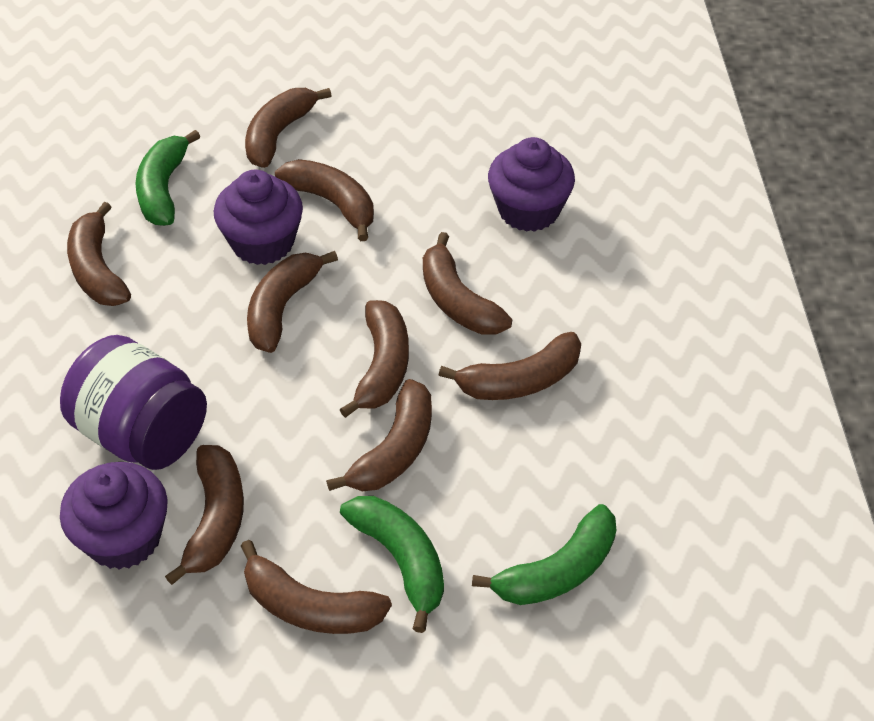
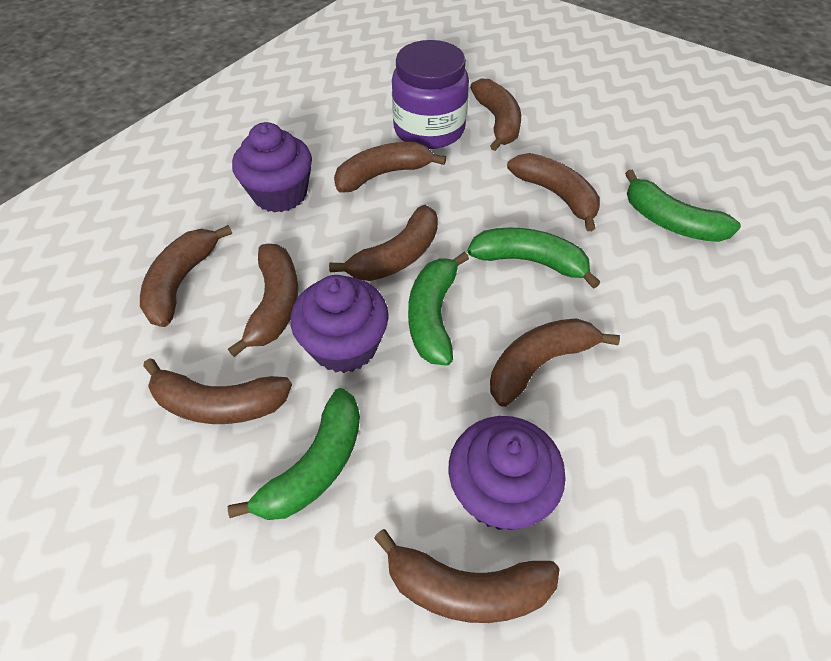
brown banana: [67,202,131,306] [165,445,244,585] [241,540,392,634] [245,88,332,168] [247,251,338,353] [275,159,374,241] [326,379,432,491] [339,300,409,418] [423,232,512,335] [439,332,581,400] = 10 -> [140,225,232,327] [143,358,292,424] [228,244,298,357] [329,205,438,281] [334,142,446,193] [374,529,560,623] [470,79,521,151] [490,318,620,407] [507,153,600,231] = 9
green banana: [135,130,200,226] [340,496,444,633] [472,504,616,605] = 3 -> [228,388,360,520] [408,252,469,366] [468,228,600,289] [625,170,741,242] = 4

